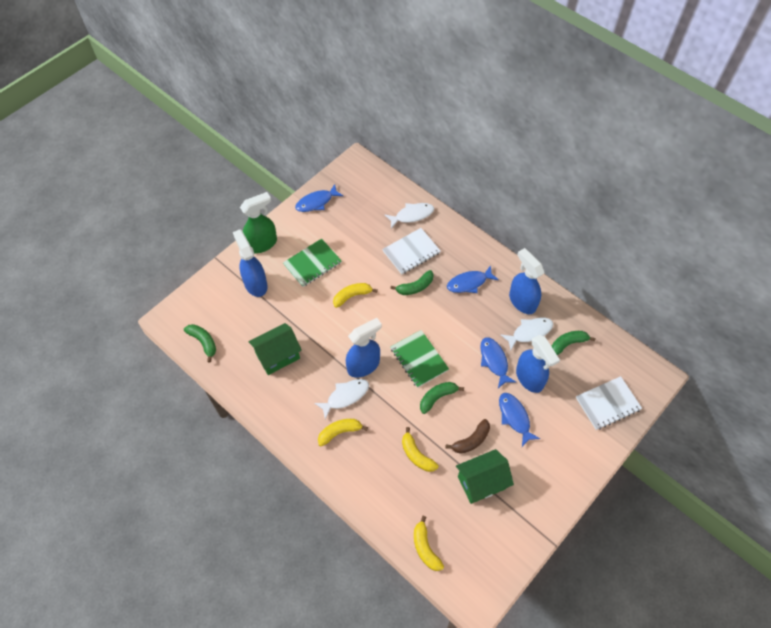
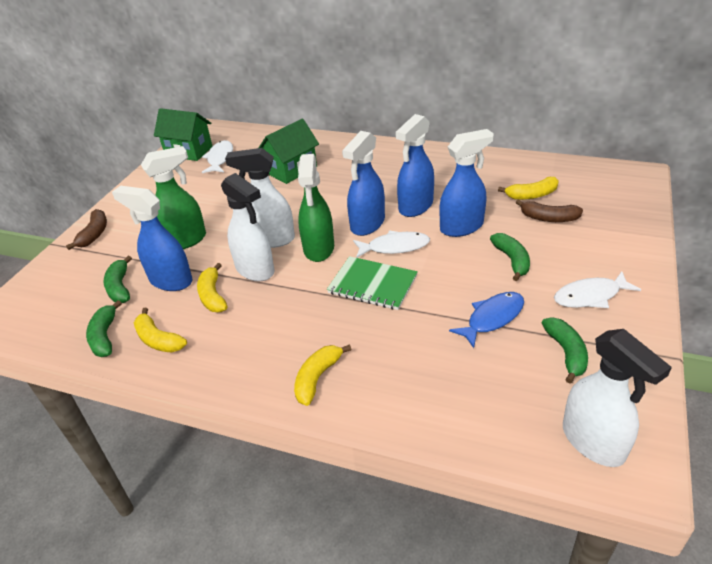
blue fish: [295,184,343,212] [447,265,499,293] [480,337,517,388] [499,393,541,447] = 4 -> [449,292,524,348] = 1
brown banana: [446,419,490,454] = 1 -> [66,209,107,250] [516,199,583,222] = 2
green notebook: [283,238,342,287] [390,330,449,388] = 2 -> [327,256,418,310] = 1
green spray bottle: [240,192,277,254] = 1 -> [141,146,206,249] [298,154,334,262] = 2
white notebook: [382,228,441,275] [576,376,642,430] = 2 -> none = 0
white spray bottle: none = 0 -> [221,173,275,281] [225,148,295,248] [563,329,672,467] = 3

